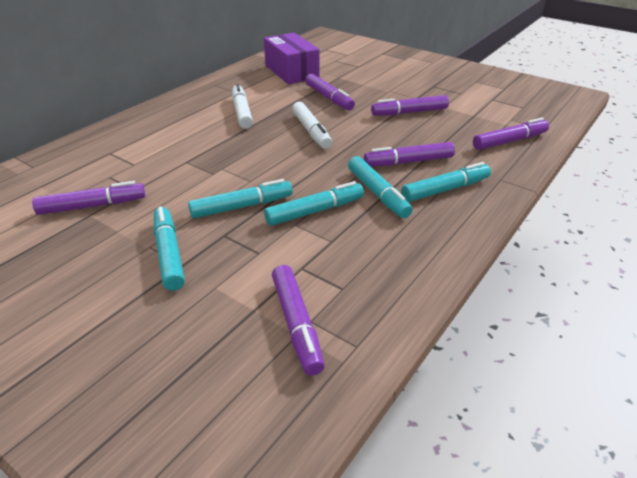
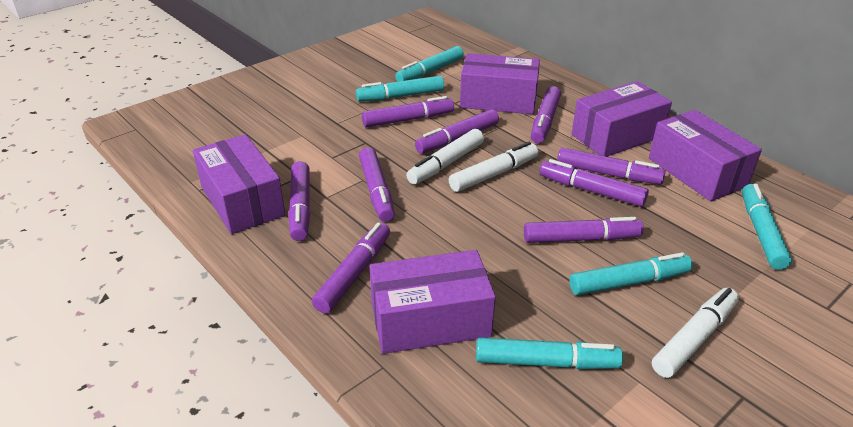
purple box: [264,33,320,84] = 1 -> [193,134,285,234] [369,250,496,354] [460,53,540,114] [572,81,672,157] [649,110,762,201] = 5
purple marker: [32,181,145,215] [272,265,325,376] [305,74,355,110] [364,142,455,166] [371,95,449,116] [473,118,549,150] = 6 -> [288,161,310,241] [312,222,390,314] [359,147,395,222] [362,96,454,127] [415,109,499,154] [524,217,644,243] [531,86,561,143] [540,159,649,207] [557,147,665,185] = 9
white marker: [232,83,253,129] [292,102,332,149] = 2 -> [406,129,484,184] [449,142,538,192] [652,288,739,378] = 3

